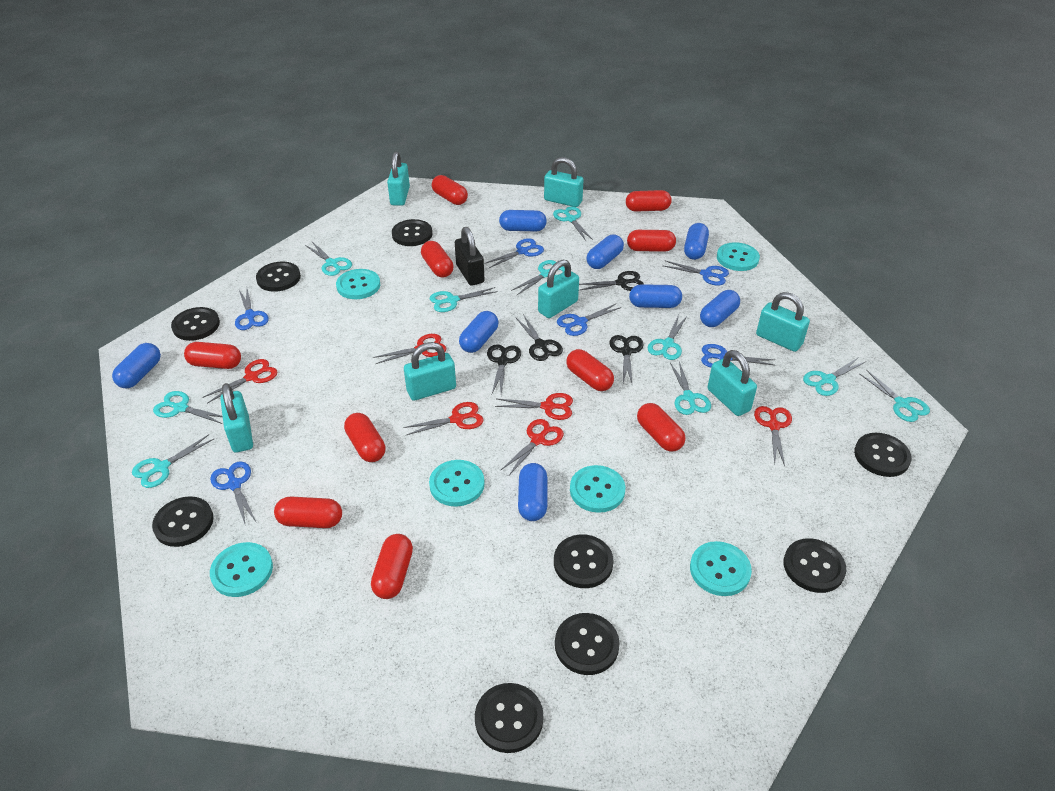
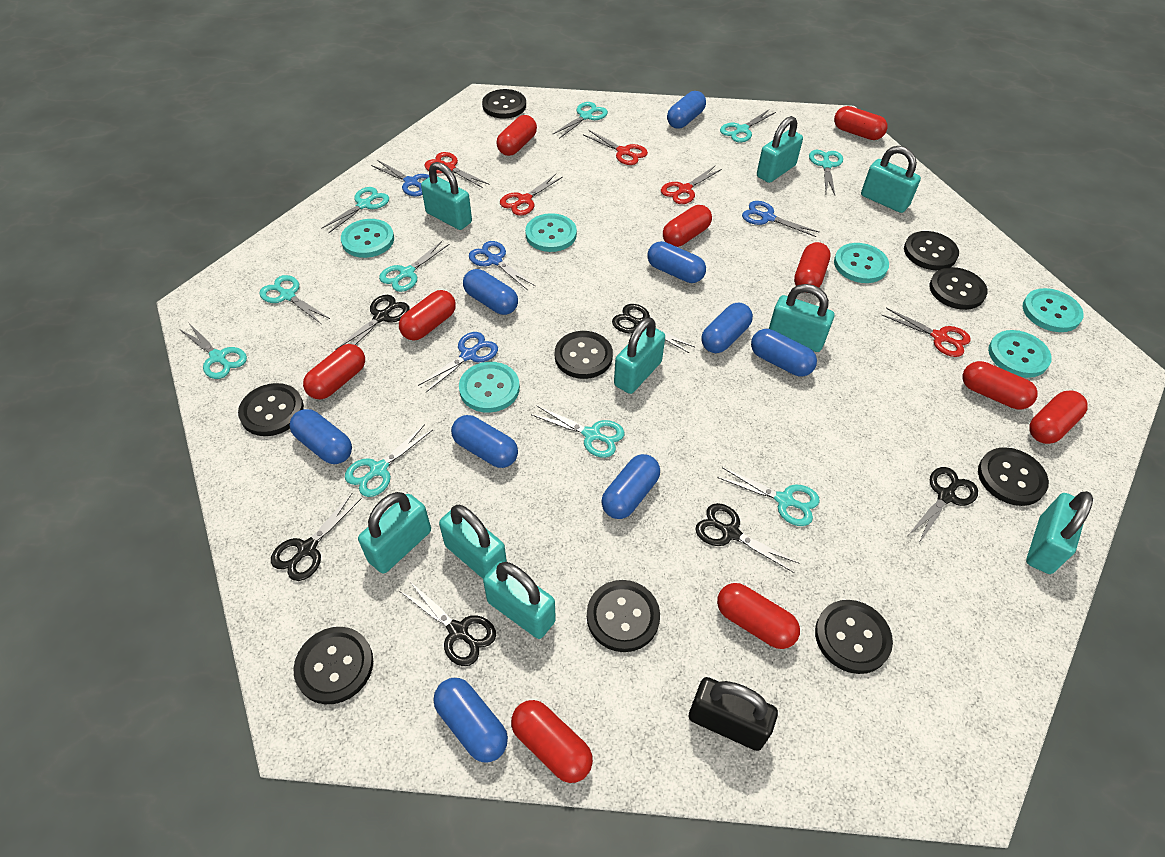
black scissors: [487,344,521,394] [516,314,563,361] [579,271,644,291] [609,335,644,383] = 4 -> [271,493,362,581] [335,295,410,350] [400,581,496,666] [612,304,695,353] [695,503,800,573] [908,467,978,543] = 6
blue capsule: [112,343,161,388] [459,311,498,353] [499,210,547,231] [518,463,547,521] [586,235,624,269] [629,284,682,308] [684,223,709,260] [700,290,740,327] = 8 -> [289,409,352,464] [434,678,508,762] [451,415,518,468] [463,269,518,315] [601,454,660,519] [647,241,706,283] [667,91,706,129] [701,302,753,353] [751,329,817,376] = 9
blue scissors: [210,461,257,526] [235,289,269,330] [484,238,544,268] [557,303,622,336] [662,261,729,285] [701,344,776,367] = 6 -> [371,160,429,197] [418,332,498,392] [469,241,536,290] [742,201,820,237] = 4
red scissors: [202,359,278,404] [373,334,446,364] [403,402,483,435] [495,393,573,420] [500,419,564,475] [754,406,792,466] = 6 -> [425,152,490,188] [500,174,562,216] [584,130,648,165] [661,166,722,204] [882,308,971,357] = 5
turquoise padlock: [220,383,253,453] [387,152,410,206] [404,342,456,401] [538,260,579,318] [544,157,584,207] [708,350,757,416] [756,292,810,352] = 7 -> [358,492,431,574] [421,162,472,230] [439,505,507,579] [483,561,556,639] [614,317,665,394] [757,116,803,183] [769,284,834,352] [861,146,921,213] [1026,491,1093,574] = 9

